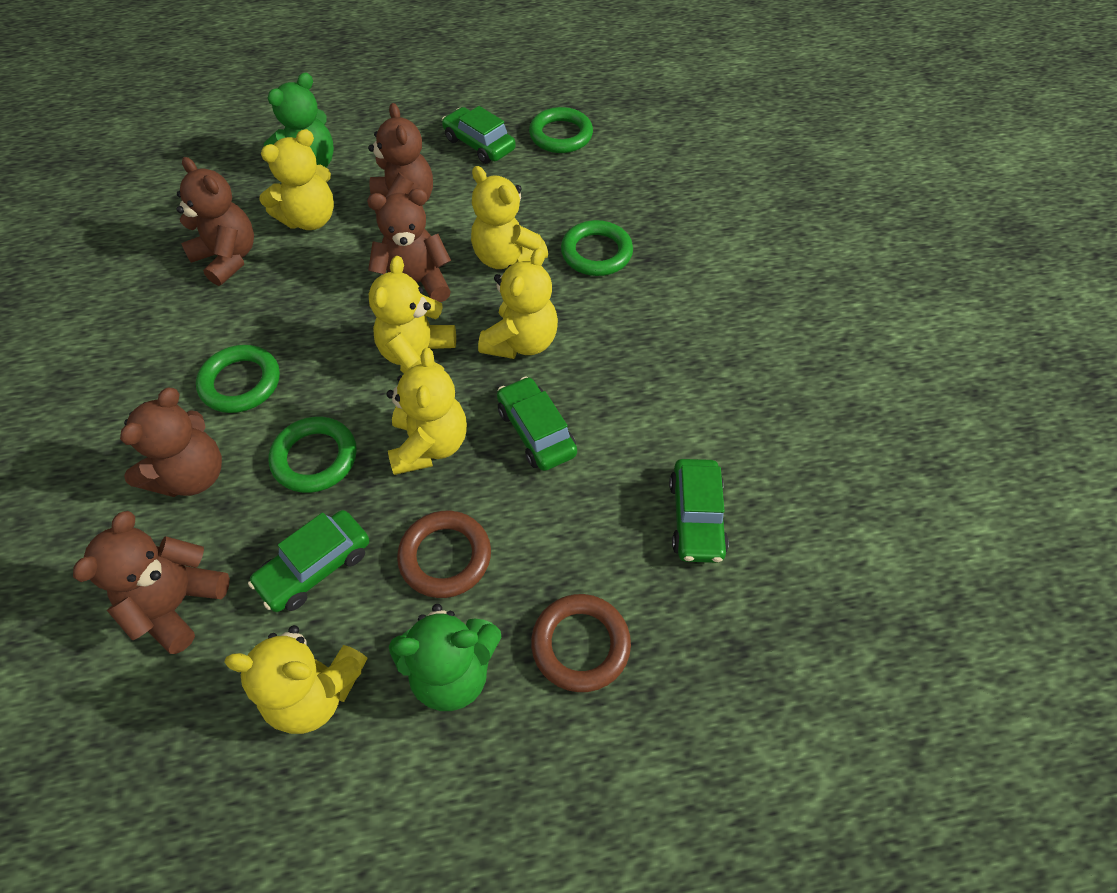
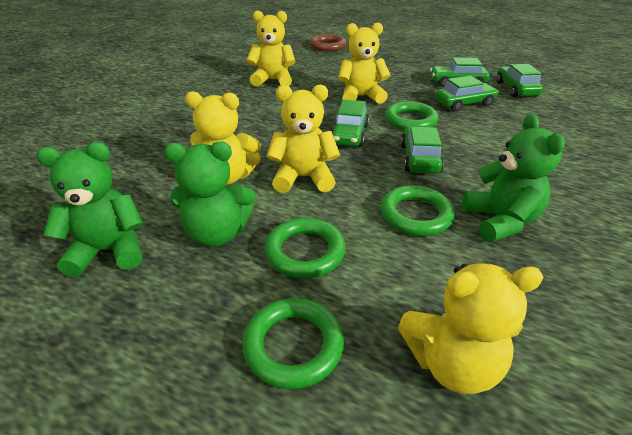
brown ring: [397,511,491,598] [531,594,631,692] = 2 -> [310,34,346,51] = 1
brown teddy bear: [73,511,230,654] [120,388,222,497] [177,157,254,286] [367,189,451,302] [368,103,433,214] = 5 -> none = 0
green car: [248,510,369,612] [442,106,516,164] [497,376,577,471] [669,459,729,563] = 4 -> [332,99,369,147] [401,126,444,173] [430,58,490,87] [435,76,499,112] [496,64,543,97] = 5
green teddy bear: [264,72,334,168] [389,604,502,711] = 2 -> [36,142,143,277] [164,141,256,247] [462,114,565,242] = 3
yellow teddy bear: [224,625,368,734] [259,129,334,230] [369,256,456,373] [386,348,467,475] [471,166,548,269] [478,248,558,359] = 6 -> [185,91,261,185] [247,11,295,87] [267,85,340,193] [338,22,390,104] [398,263,543,394] = 5

